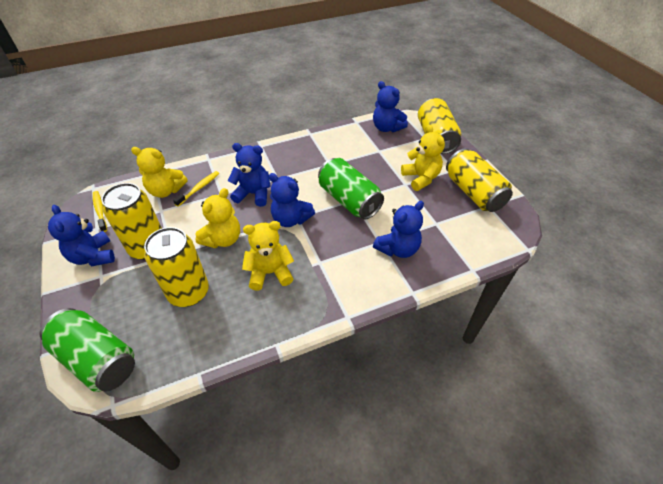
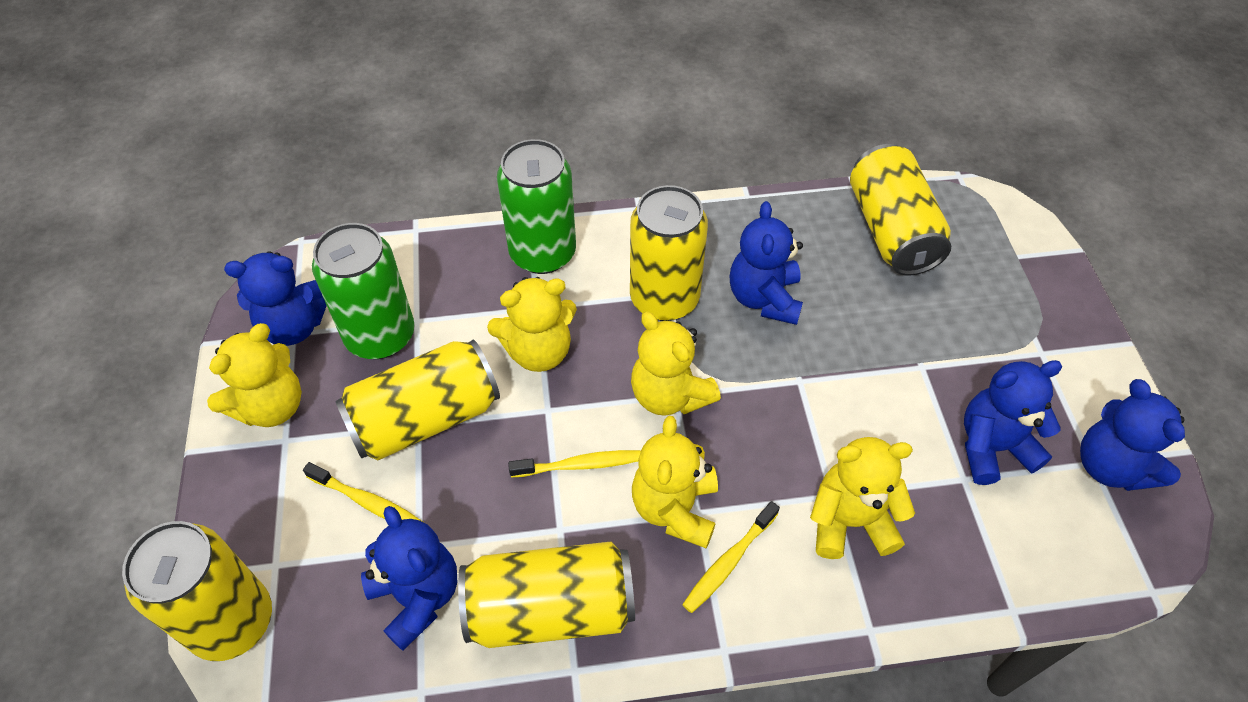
yellow can: [101,183,162,260] [144,227,209,307] [418,98,461,154] [446,149,513,212] = 4 -> [122,521,272,661] [335,340,500,461] [458,542,635,648] [630,185,708,321] [850,144,951,275] = 5
yellow teddy bear: [131,147,188,198] [195,188,240,248] [242,221,294,291] [401,125,445,191] = 4 -> [207,323,302,427] [487,277,577,372] [631,312,721,416] [632,416,718,548] [810,437,915,559] = 5
yellow toothbrush: [93,191,107,232] [173,171,219,207] = 2 -> [303,462,423,522] [508,450,641,477] [682,501,780,613] = 3

